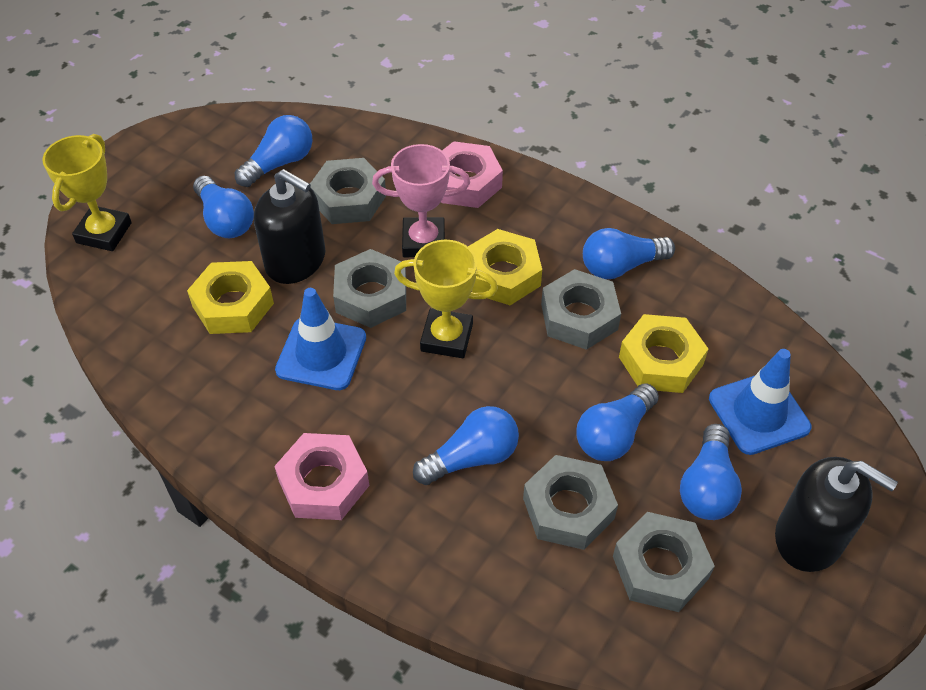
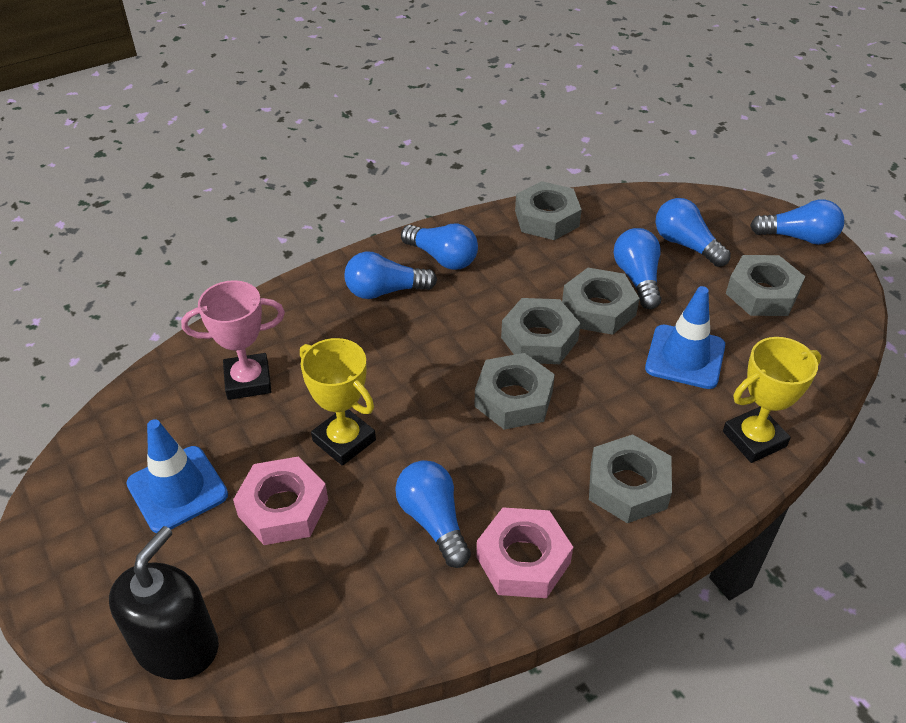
black soap dispenser: [254,169,325,284] [775,457,898,572] = 2 -> [109,526,219,680] = 1
grey nut: [310,158,386,224] [333,249,406,328] [523,455,618,550] [541,269,621,350] [613,512,715,612] = 5 -> [474,353,555,430] [501,298,581,364] [515,181,582,240] [562,268,640,335] [589,434,672,523] [726,255,805,316] = 6
yellow nut: [187,261,274,334] [468,229,542,305] [619,314,708,393] = 3 -> none = 0

